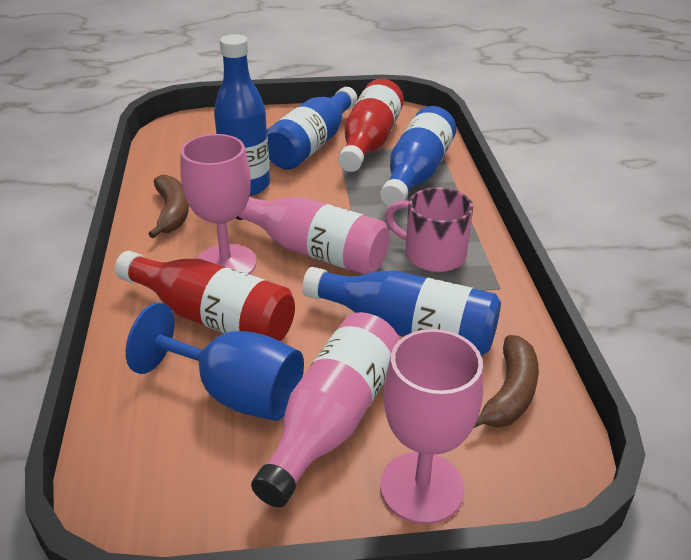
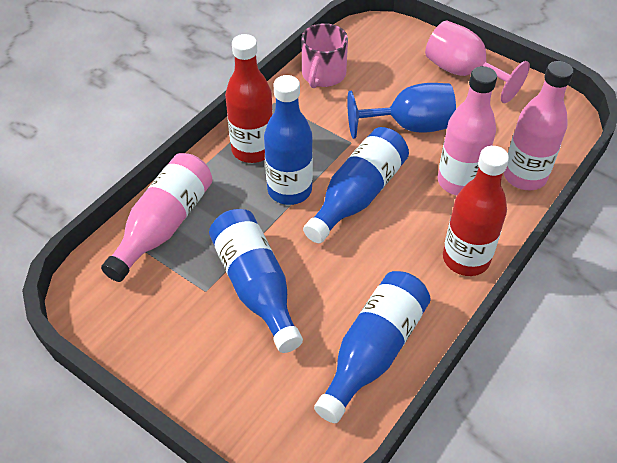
brown banana: [148,175,189,239] [474,335,539,428] = 2 -> none = 0
pink bottle: [235,196,390,274] [251,312,400,507] = 2 -> [101,153,213,282] [438,66,497,195] [504,61,574,190] = 3
pink goblet: [180,134,257,274] [380,329,483,524] = 2 -> [425,21,530,103] = 1

